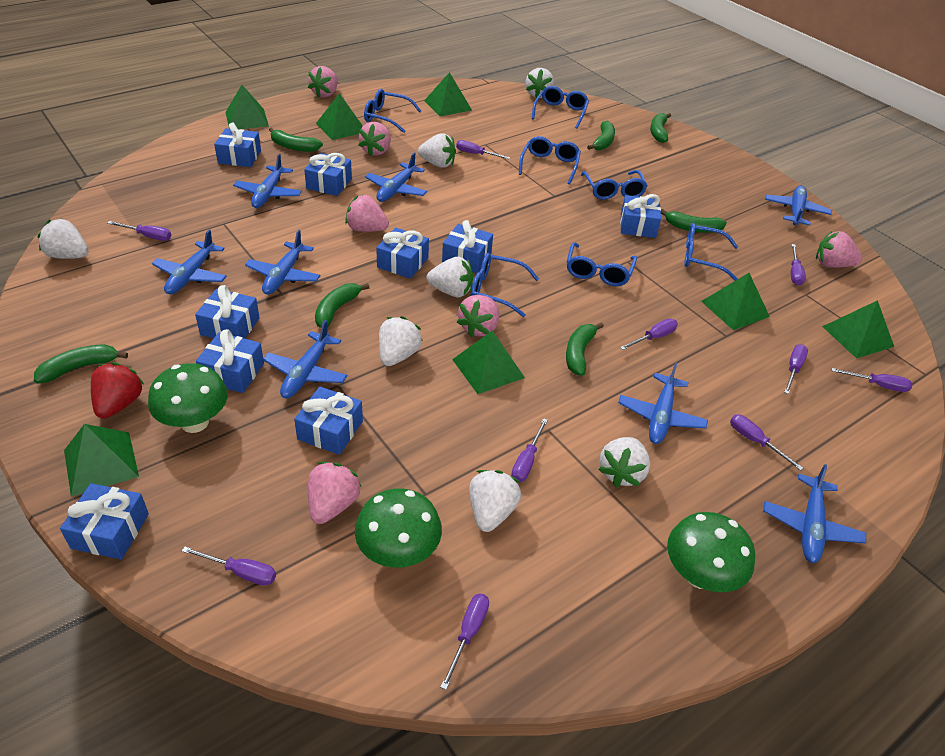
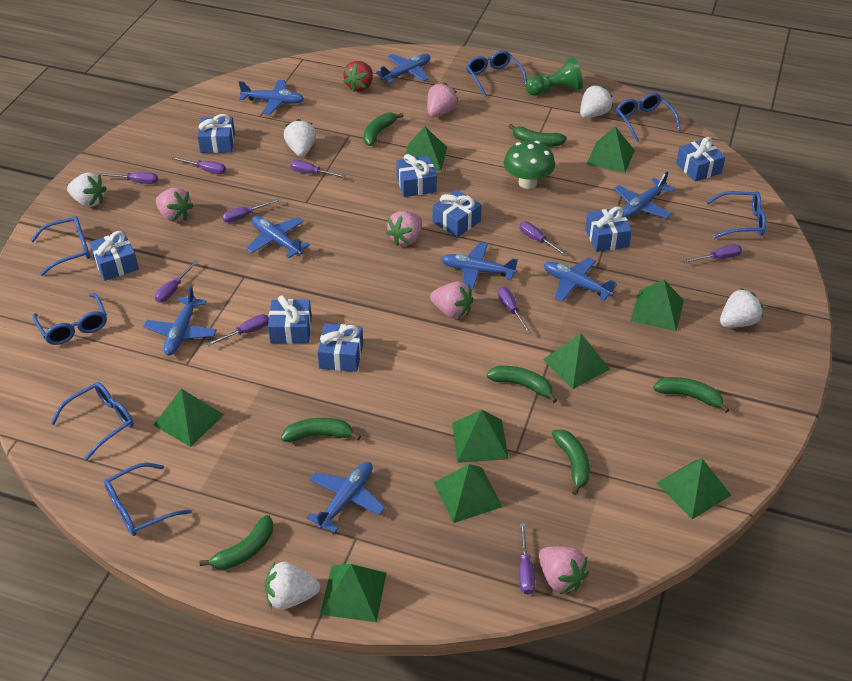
blue gift: [60,483,149,559] [195,285,260,339] [196,329,264,393] [214,123,261,167] [294,387,363,455] [304,153,352,196] [376,228,429,279] [442,220,493,273] [620,194,661,238] = 9 -> [89,231,139,281] [197,114,235,153] [268,295,312,344] [317,323,363,372] [396,154,437,197] [433,190,482,238] [585,206,632,252] [676,137,725,182] = 8
green mushroom: [148,363,228,433] [355,488,442,568] [667,512,755,592] = 3 -> [504,141,555,189] = 1
green pawn: none = 0 -> [525,57,583,96] = 1
green pyramid: [64,424,139,497] [225,85,269,129] [316,93,363,140] [424,72,472,116] [452,330,525,394] [701,273,770,330] [822,300,894,358] = 7 -> [153,389,224,447] [320,564,386,622] [405,126,447,171] [434,464,503,523] [452,410,509,463] [543,333,610,389] [586,126,635,173] [630,279,684,331] [656,458,731,519] = 9
pink strawberry: [308,66,338,97] [308,462,362,524] [345,195,389,232] [358,122,391,156] [457,295,499,337] [816,231,862,268] = 6 -> [156,187,194,222] [386,211,422,246] [427,83,458,117] [430,281,474,319] [539,546,589,594] = 5
white strawberry: [37,219,88,259] [379,316,423,366] [418,133,456,168] [427,257,473,297] [469,470,521,532] [526,68,554,98] [598,437,650,487] = 7 -> [67,172,107,207] [265,562,320,610] [284,119,316,157] [580,85,613,118] [720,288,763,328] = 5

